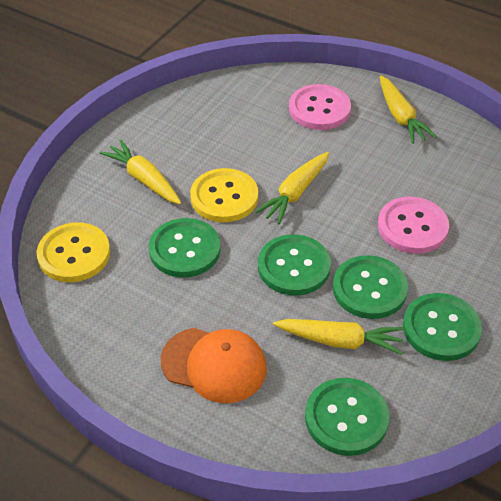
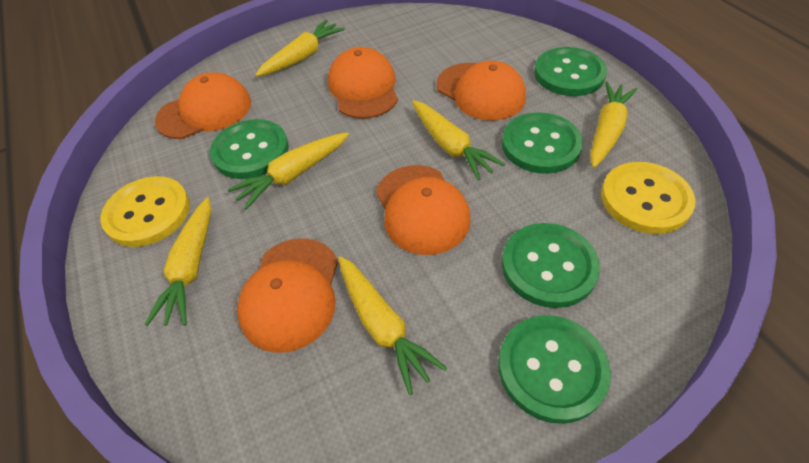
orange cap: [161,328,267,403] = 1 -> [155,72,251,139] [237,238,338,353] [328,47,398,119] [376,165,471,255] [436,61,526,121] = 5
pink button: [289,84,351,130] [378,197,449,254] = 2 -> none = 0
yellow carrot: [100,140,181,204] [255,152,329,224] [273,319,404,355] [380,76,437,144] = 4 -> [144,197,211,326] [228,132,349,210] [255,20,345,77] [338,256,447,395] [412,100,505,181] [590,82,638,168] = 6

